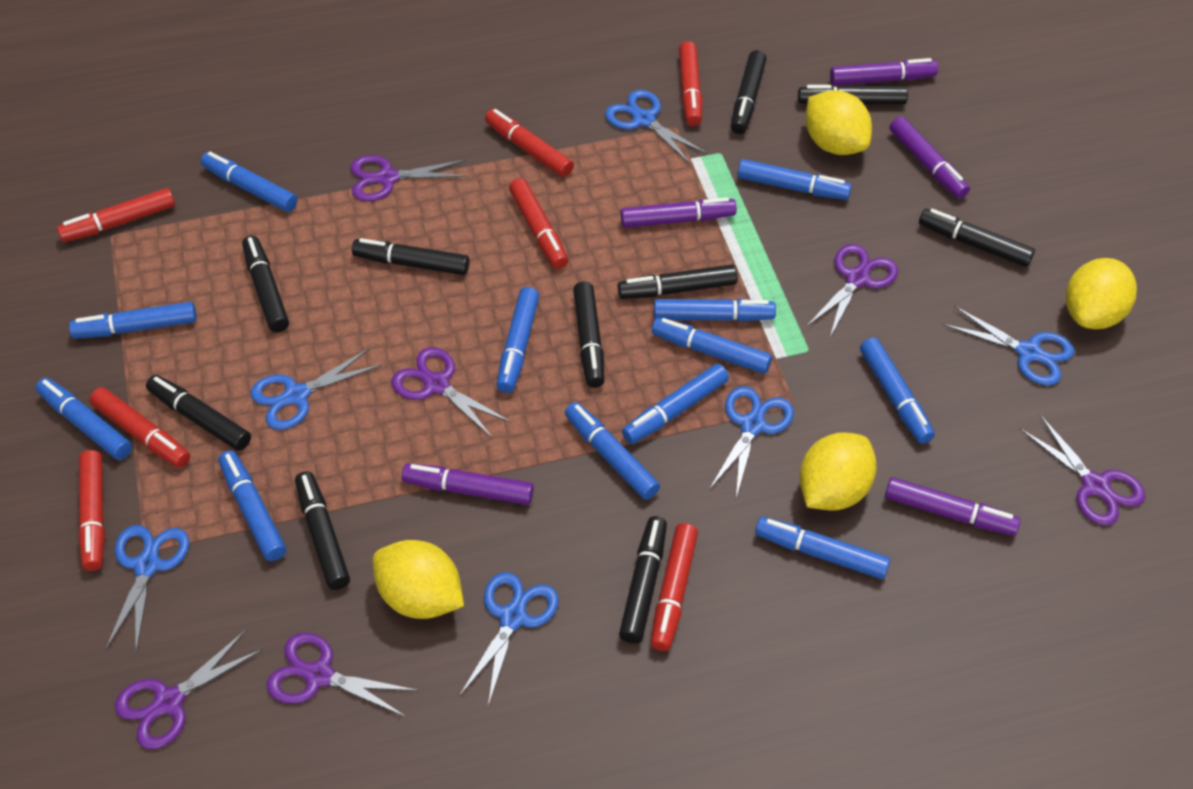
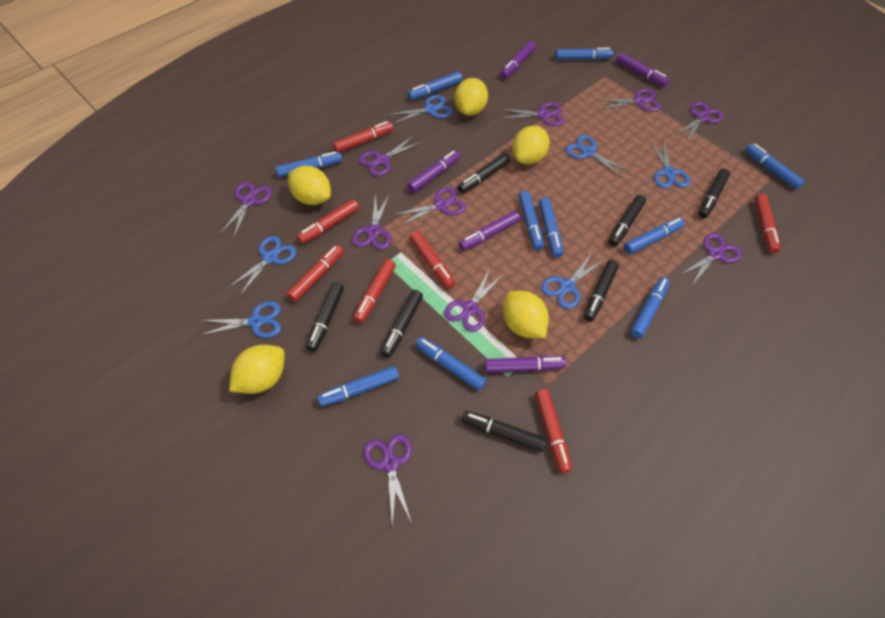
black marker: [146,375,251,451] [242,236,289,332] [295,471,350,590] [352,238,470,275] [573,282,605,388] [617,264,738,299] [619,516,667,644] [731,50,767,134] [798,85,908,105] [919,209,1035,267] = 10 -> [306,282,344,352] [380,290,423,358] [457,153,510,194] [461,411,546,452] [583,260,619,322] [608,195,646,247] [698,169,730,219] = 7
blue marker: [36,378,132,460] [69,302,197,339] [201,152,297,212] [218,450,286,561] [497,287,539,393] [565,402,660,500] [622,363,729,444] [652,317,772,374] [654,299,776,322] [737,159,852,200] [755,517,890,579] [860,337,935,444] = 12 -> [275,151,342,178] [317,366,399,407] [408,72,462,100] [415,337,486,391] [519,191,544,250] [539,197,563,258] [555,48,613,60] [624,217,685,254] [630,277,670,339] [745,143,804,190] = 10
purple scissors: [115,630,263,749] [267,633,419,717] [350,155,468,202] [391,347,512,439] [806,244,898,337] [1020,415,1145,526] = 6 -> [219,182,272,237] [352,195,391,250] [359,135,422,176] [364,434,412,527] [394,187,466,226] [444,268,504,332] [500,102,564,126] [597,89,661,112] [675,101,724,142] [679,233,742,285] = 10
yellow lemon: [372,540,464,619] [799,433,877,511] [806,90,872,155] [1066,258,1137,329] = 4 -> [229,345,284,394] [288,166,331,205] [454,78,488,116] [503,291,549,338] [512,126,550,164] = 5

